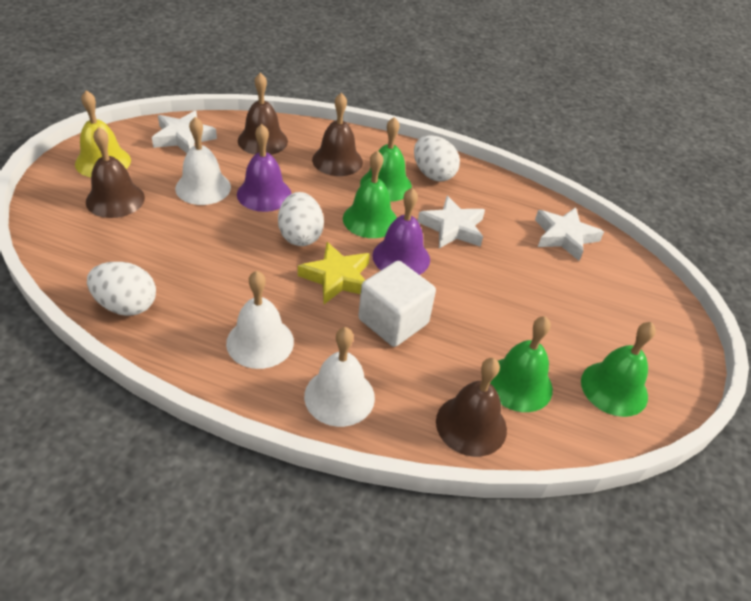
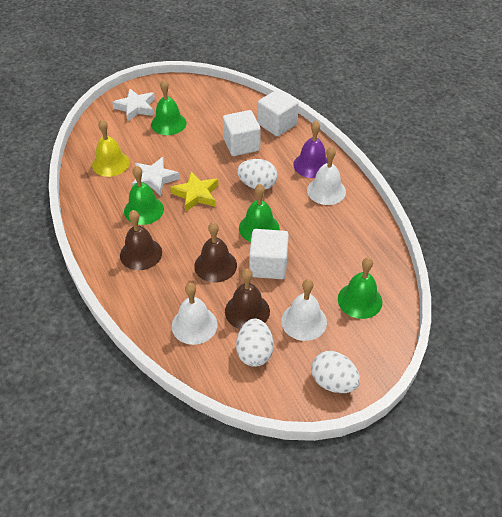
brown bell: [86,127,145,218] [238,72,288,155] [312,93,363,176] [436,358,507,457] = 4 -> [120,210,162,270] [194,222,237,282] [225,269,270,329] = 3
purple bell: [237,124,292,212] [372,188,430,275] = 2 -> [293,121,328,178] = 1
white cube: [358,261,436,347] = 1 -> [223,110,261,156] [249,229,289,279] [257,89,298,136] = 3
white star: [152,111,217,153] [418,196,485,248] [535,207,604,261] = 3 -> [112,88,155,121] [132,157,180,196] = 2

